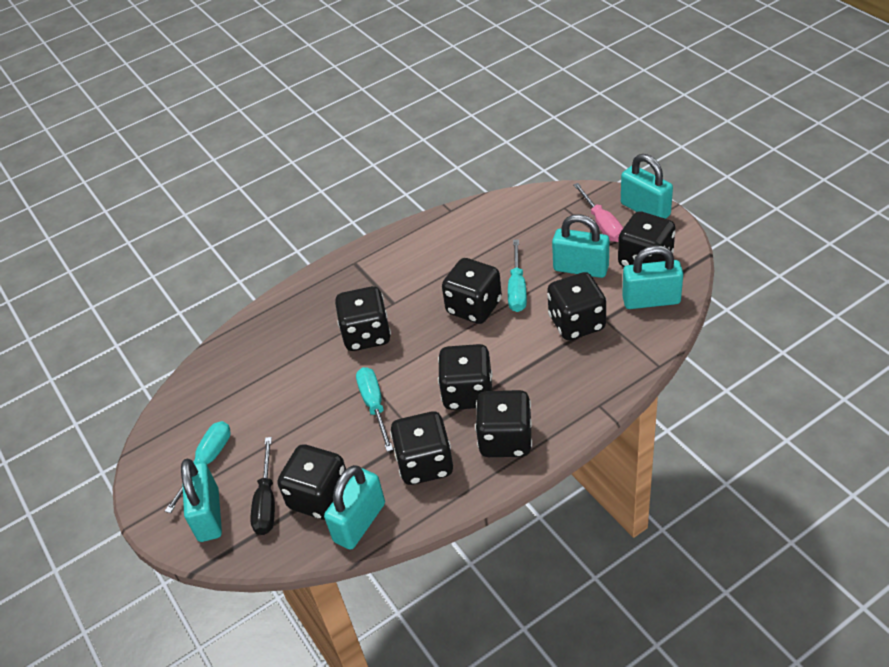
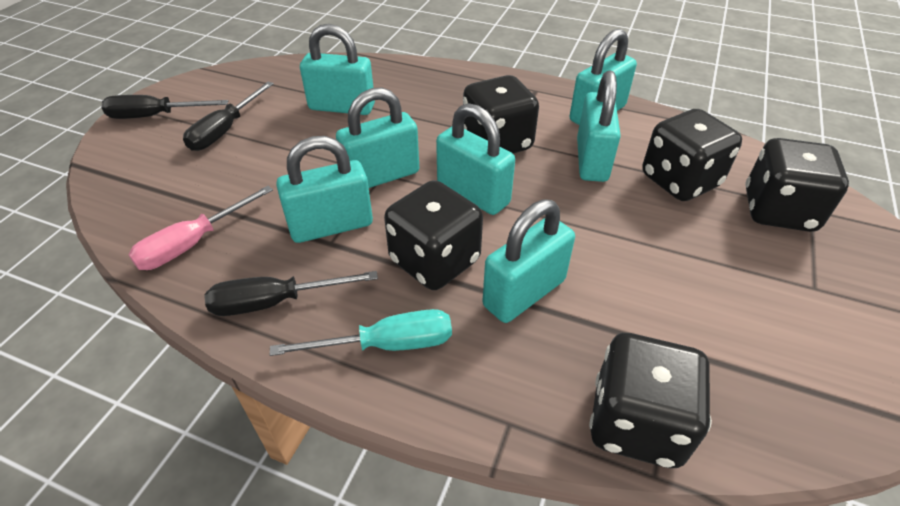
black dice: [278,444,346,520] [335,286,391,351] [390,411,453,485] [438,344,492,410] [442,258,502,324] [475,390,532,457] [547,272,606,340] [618,211,676,267] = 8 -> [384,180,483,290] [463,75,539,153] [589,333,712,468] [642,109,742,201] [745,138,849,232] = 5
black screwdriver: [250,437,275,535] = 1 -> [102,95,228,119] [183,82,274,151] [204,271,378,316] = 3
turquoise padlock: [181,459,222,542] [324,465,385,550] [552,214,609,278] [621,154,673,219] [622,245,683,309] = 5 -> [276,136,373,243] [300,24,375,115] [336,87,419,188] [436,103,515,215] [482,199,575,323] [570,29,637,125] [577,70,621,182] = 7
turquoise screwdriver: [165,421,231,513] [356,367,393,452] [508,239,527,312] = 3 -> [270,309,452,356] = 1

